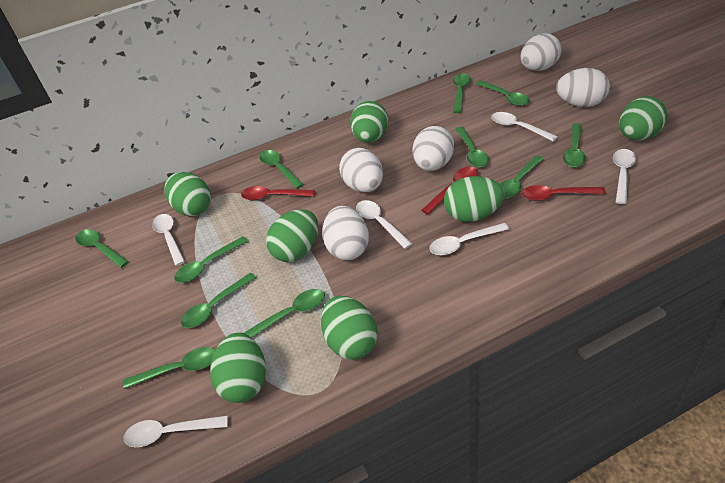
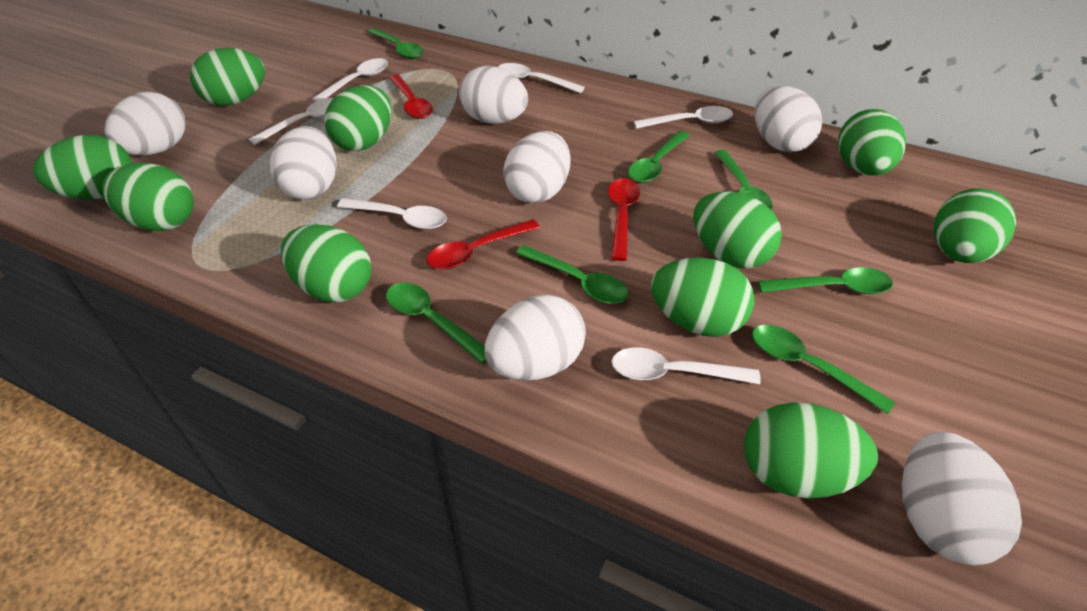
green egg: [164,172,211,216] [210,333,266,403] [266,209,318,262] [321,296,377,360] [350,101,388,143] [444,176,505,222] [619,96,667,141] = 7 -> [33,135,132,199] [102,162,194,231] [190,48,265,106] [281,224,371,302] [324,85,391,151] [651,257,755,337] [693,192,782,269] [744,402,878,498] [838,109,906,176] [934,188,1016,263] = 10
green spoon: [75,229,129,268] [123,347,215,389] [174,236,248,283] [181,273,256,328] [244,289,325,338] [259,150,304,189] [453,73,471,113] [455,127,489,168] [476,80,530,106] [500,155,544,199] [563,123,586,167] = 11 -> [368,28,424,59] [386,282,486,364] [516,245,628,304] [628,131,690,183] [714,150,773,210] [752,325,895,414] [758,267,893,294] = 7
white egg: [322,206,369,260] [339,148,383,192] [413,126,454,171] [520,33,562,71] [556,68,610,107] = 5 -> [105,92,185,155] [270,126,337,199] [459,66,528,124] [485,295,586,381] [504,131,571,203] [754,86,823,152] [902,432,1022,565] = 7

